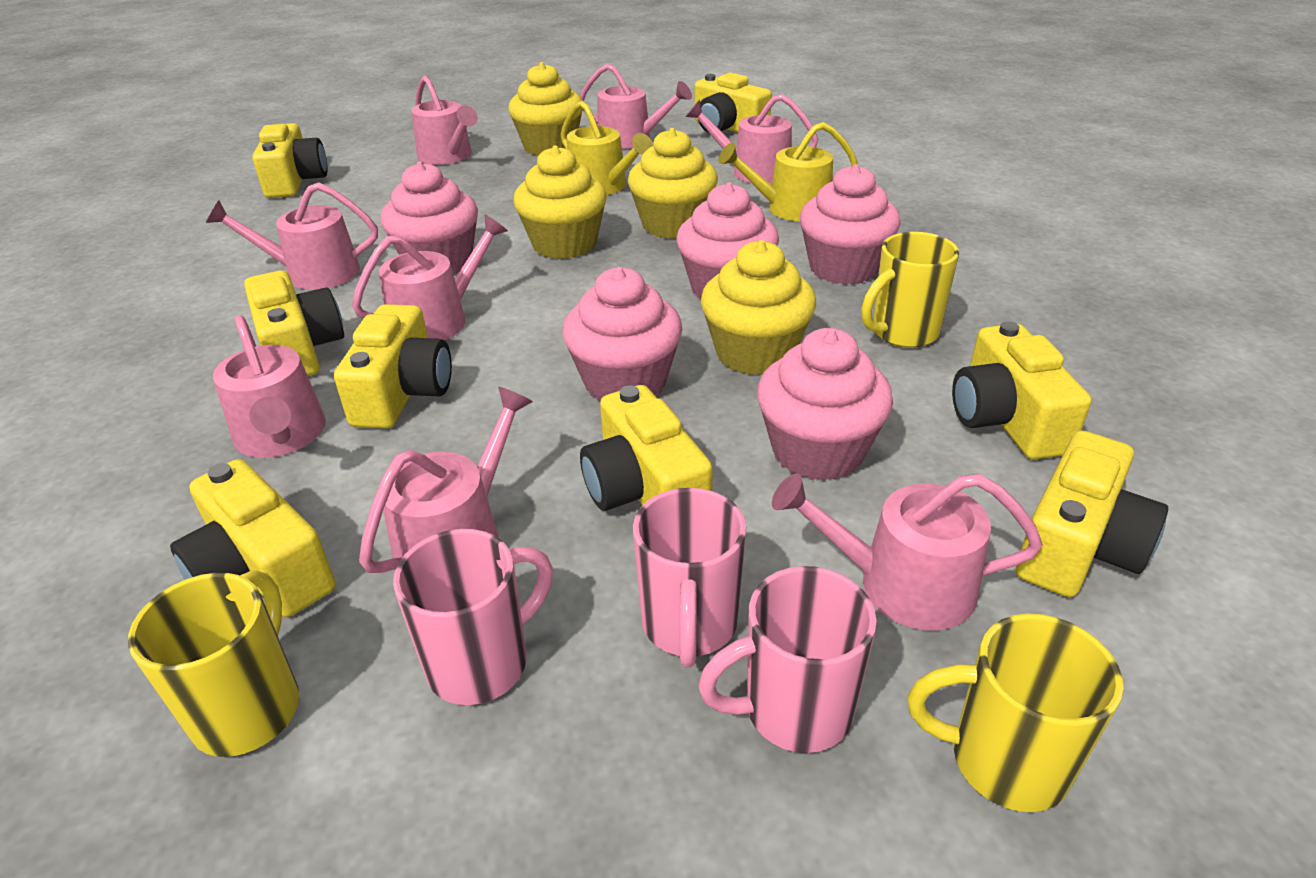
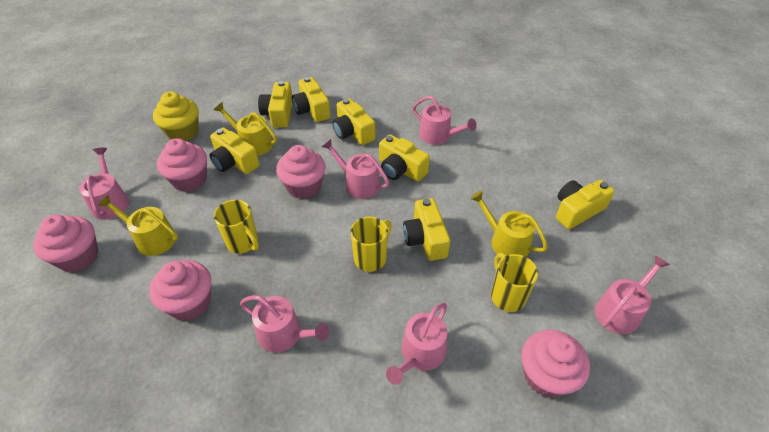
pink mug: [393,529,553,705] [633,488,746,668] [698,566,877,753] = 3 -> none = 0
pink watering can: [206,182,378,290] [213,315,326,458] [352,215,508,340] [359,387,533,573] [411,76,478,165] [580,63,692,149] [685,94,818,184] [772,473,1043,630] = 8 -> [80,148,129,220] [240,295,329,353] [322,139,390,199] [386,303,447,385] [412,96,477,145] [595,255,670,334] = 6
yellow camera: [170,459,335,617] [244,270,344,376] [252,123,328,198] [334,304,452,429] [580,385,713,511] [695,73,772,133] [952,321,1091,459] [1016,431,1168,597] = 8 -> [210,127,259,174] [258,81,292,128] [292,77,331,122] [332,98,376,145] [379,135,430,182] [403,198,450,261] [556,180,614,229] = 7
yellow cupcake: [508,62,583,156] [513,145,607,259] [628,128,718,239] [701,240,816,375] = 4 -> [153,92,199,141] = 1
yellow watering can: [561,101,653,195] [718,122,858,221] = 2 -> [98,195,178,256] [214,102,277,156] [470,191,548,257] = 3

